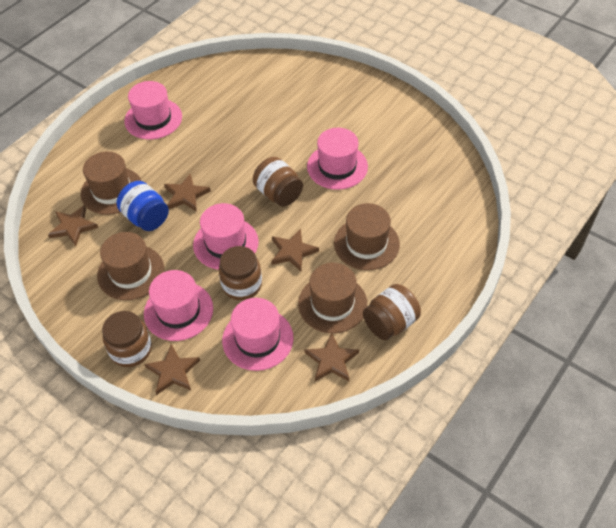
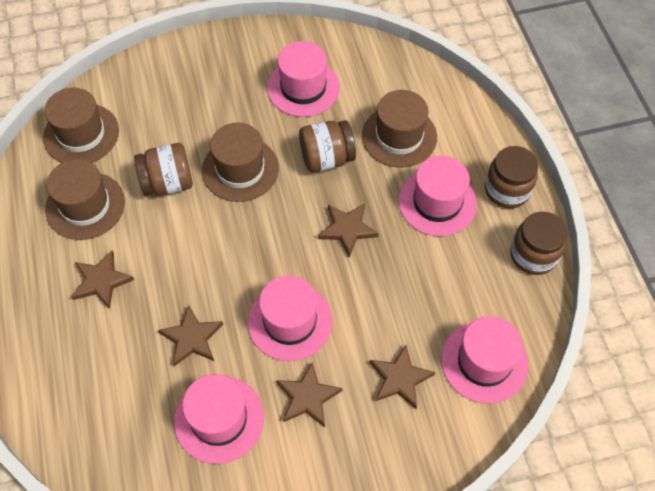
blue jar: [117,181,169,231] = 1 -> none = 0

